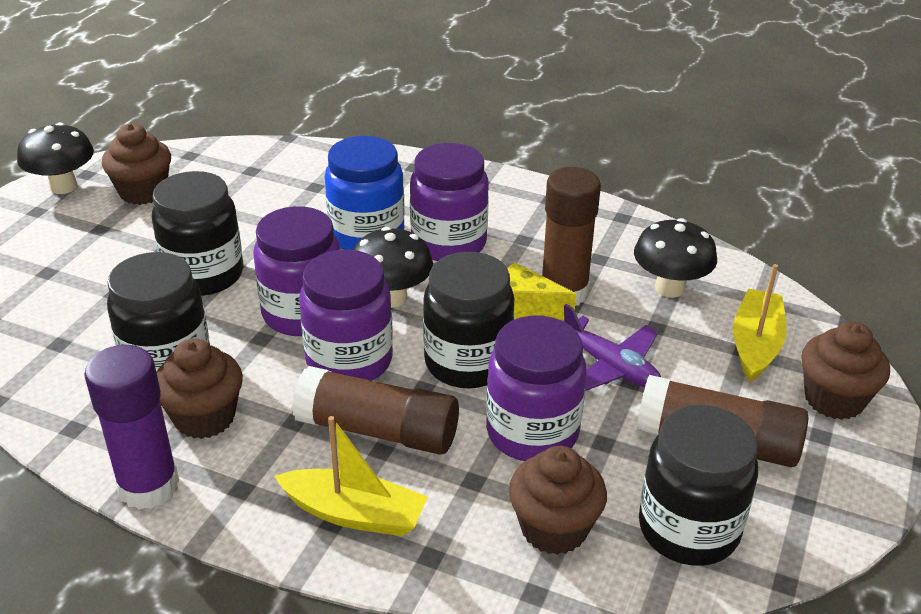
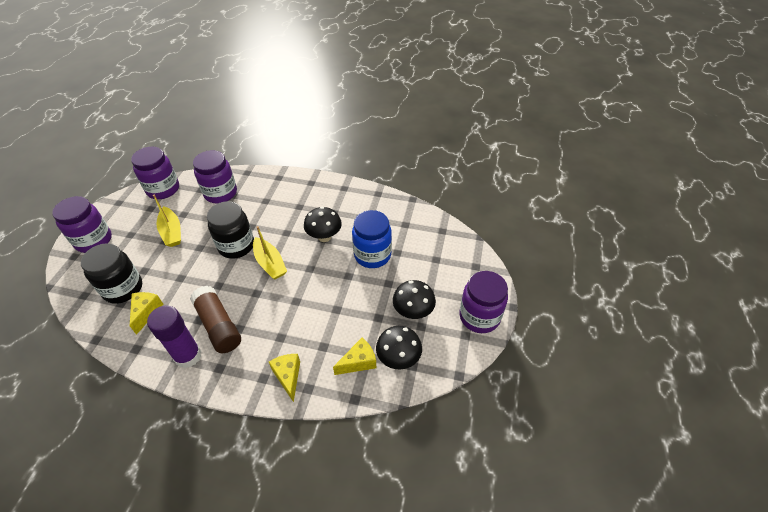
black jar: [107,252,210,372] [152,171,243,296] [423,252,515,388] [639,405,758,566] = 4 -> [81,243,142,304] [207,201,254,259] = 2
brown cupcake: [102,123,171,205] [157,338,243,439] [509,446,607,555] [801,321,890,420] = 4 -> none = 0
brown glue stick: [292,366,459,454] [541,167,601,306] [637,375,809,467] = 3 -> [190,286,241,353] = 1
purple plane: [564,304,661,391] = 1 -> none = 0
yellow cheese: [507,262,576,320] = 1 -> [130,292,163,335] [269,354,300,402] [333,338,376,375] = 3

